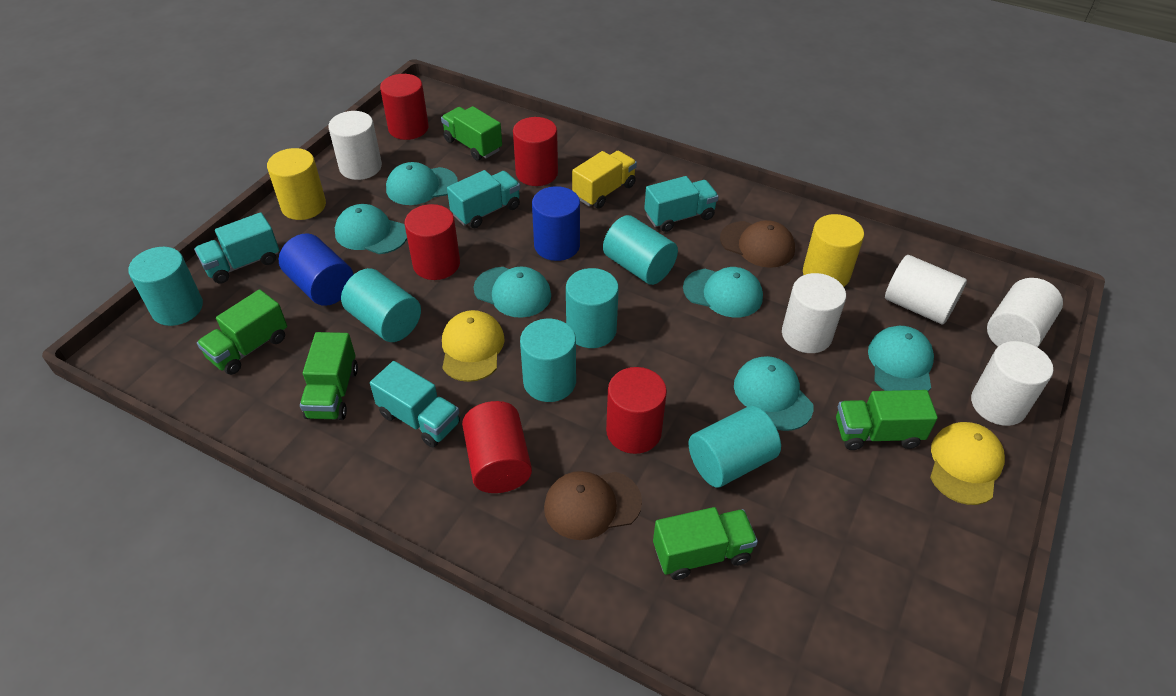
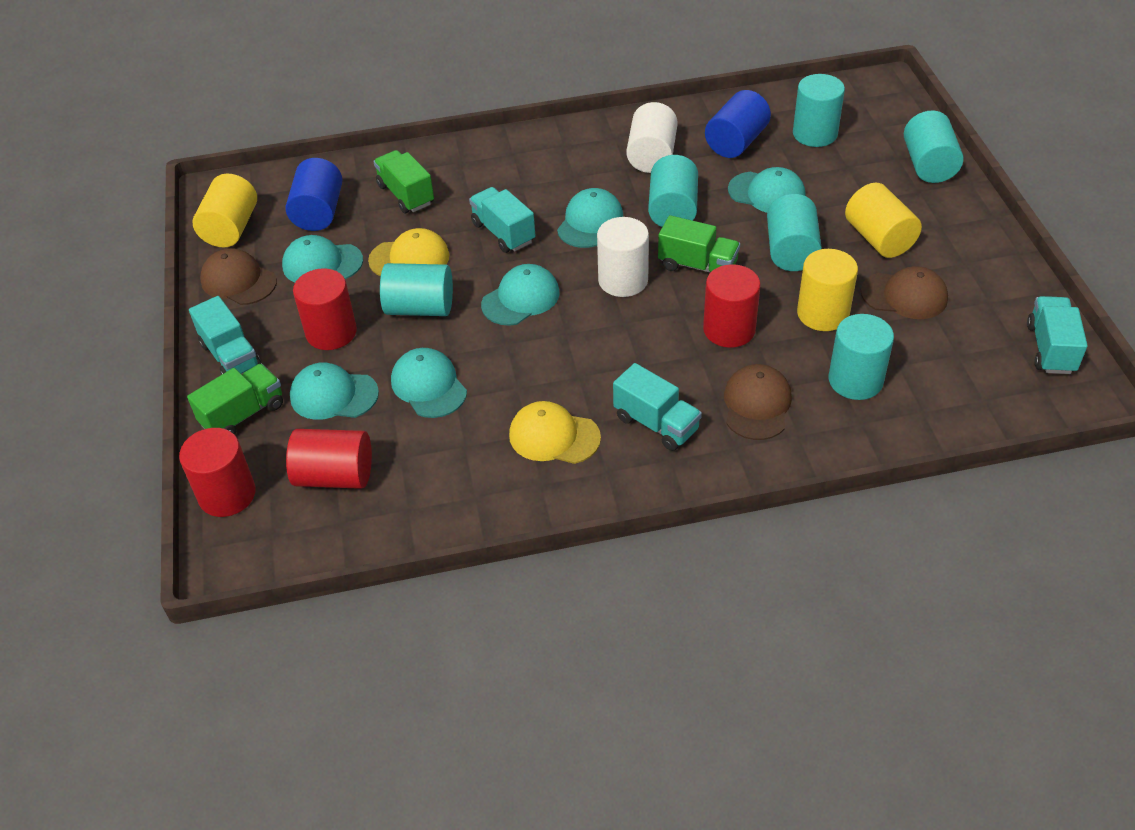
brown cap: [544,471,642,540] [720,220,795,268] = 2 -> [200,248,277,305] [724,364,792,440] [861,266,948,319] = 3
green truck: [197,289,287,375] [300,332,358,420] [441,106,502,161] [653,507,758,580] [836,390,938,450] = 5 -> [187,364,283,435] [373,150,434,213] [658,215,740,273] = 3
red cylinder: [380,74,429,140] [405,204,460,280] [462,401,532,493] [513,117,558,186] [606,367,667,454] = 5 -> [179,428,256,517] [286,429,372,489] [293,268,357,350] [703,264,761,348] = 4
white cylinder: [328,111,382,180] [782,273,846,353] [885,255,967,324] [971,341,1053,426] [987,278,1063,347] = 5 -> [597,217,649,297] [626,102,678,173] = 2
yellow cylinder: [267,148,326,220] [803,214,864,287] = 2 -> [192,174,257,247] [797,249,858,331] [845,183,922,258] = 3
yellow truck: [572,151,637,208] = 1 -> none = 0

